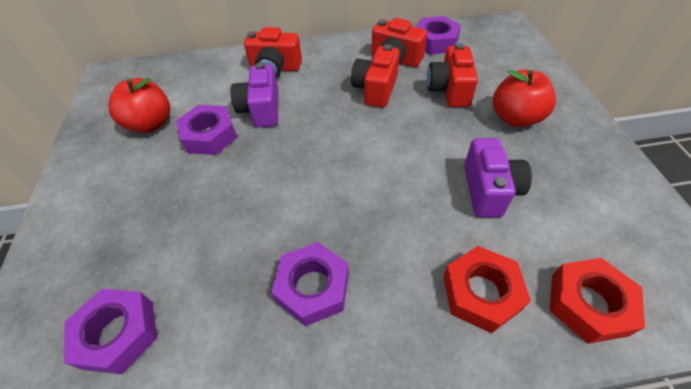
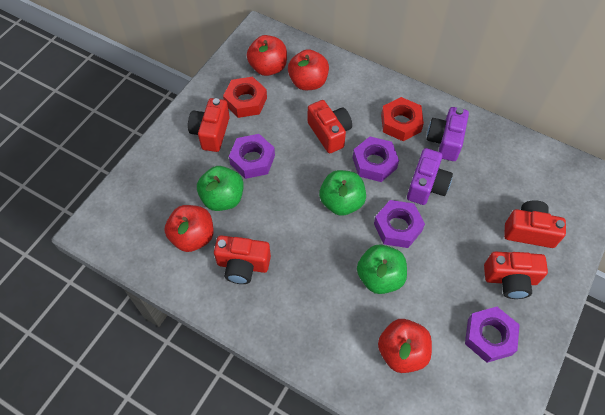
green apple: none = 0 -> [197,166,243,211] [319,170,366,216] [357,244,407,294] = 3
red apple: [108,78,170,133] [493,69,556,127] = 2 -> [164,205,214,252] [247,35,287,76] [288,49,329,90] [378,319,432,373] = 4
red camera: [244,27,302,78] [351,44,400,108] [372,18,427,67] [427,43,478,107] = 4 -> [188,98,230,152] [214,235,271,284] [308,100,352,153] [484,251,548,299] [504,200,566,248] = 5

